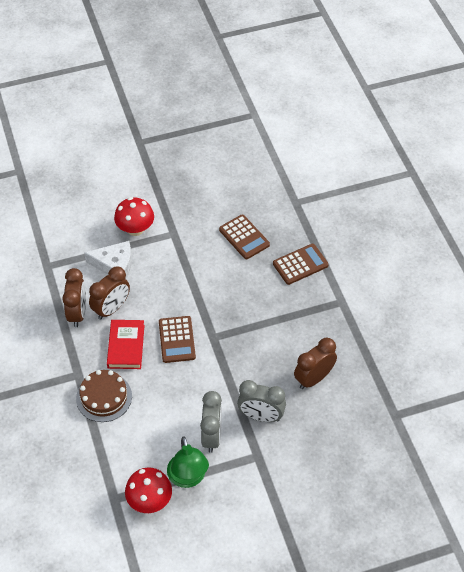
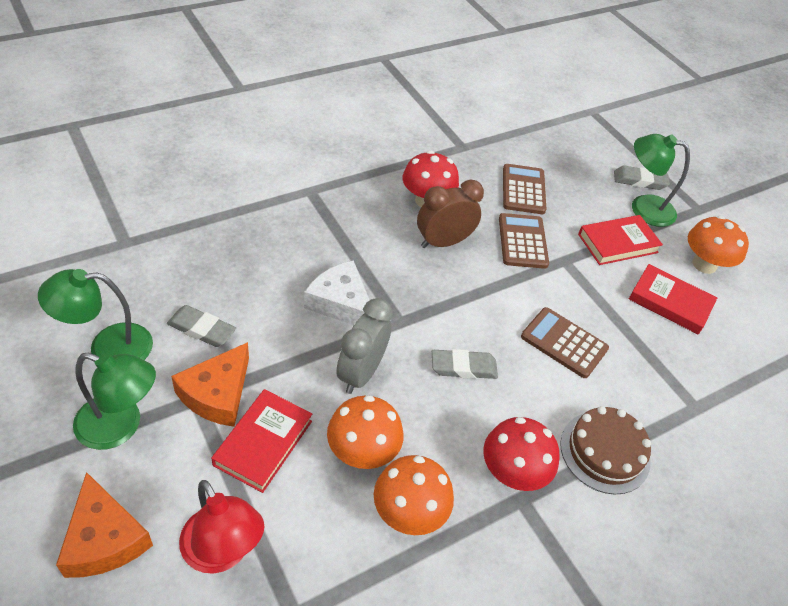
brown clock: [62,268,86,327] [89,266,130,320] [294,338,337,389] = 3 -> [417,179,484,248] = 1
green lamp: [167,436,209,488] = 1 -> [38,269,153,360] [73,353,156,450] [632,134,690,227] = 3
grey clock: [200,391,222,453] [237,380,286,422] = 2 -> [336,298,393,394] = 1
grey eraser: none = 0 -> [167,305,236,347] [432,349,498,379] [614,166,670,190] = 3
orange cheese: none = 0 -> [56,472,153,578] [171,342,249,427] = 2
orange mushroom: none = 0 -> [327,395,403,469] [374,455,454,535] [688,215,749,274] = 3
red book: [107,320,145,369] = 1 -> [211,389,312,493] [578,215,663,265] [629,264,717,335] = 3
red lamp: none = 0 -> [179,480,264,574] = 1

